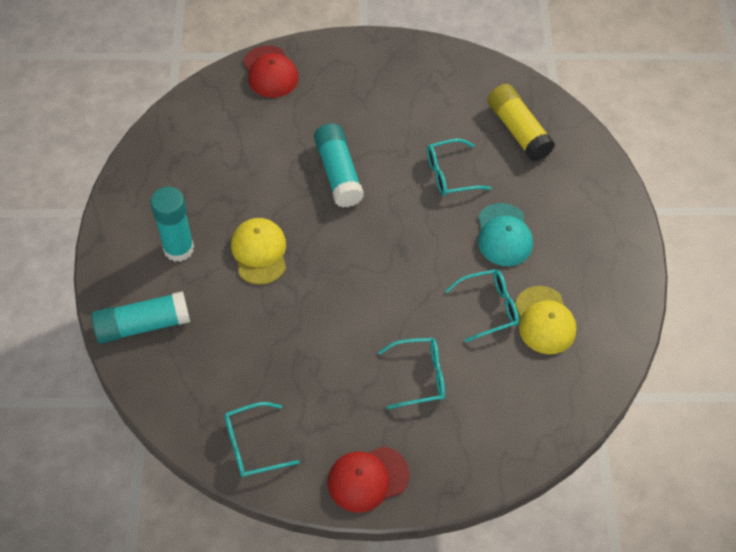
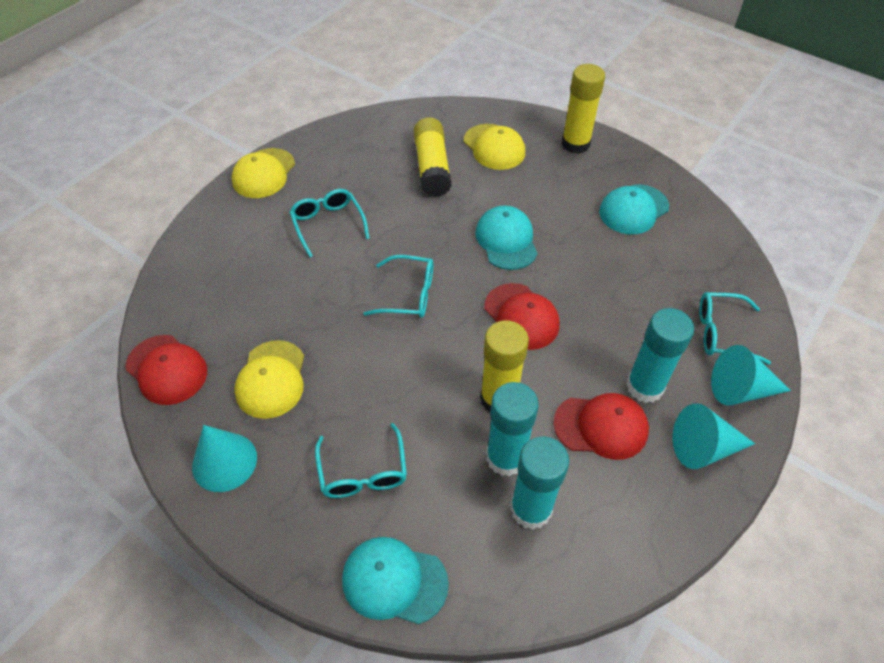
red cap: [243,45,299,98] [328,446,409,513] = 2 -> [126,335,207,405] [484,283,559,350] [553,393,649,460] = 3
turquoise cap: [478,203,533,266] = 1 -> [342,537,449,624] [475,205,538,270] [599,184,669,234] = 3
turquoise cone: none = 0 -> [192,425,257,492] [673,403,755,469] [711,345,791,405] = 3
yellow cap: [231,218,286,285] [515,286,577,354] = 2 -> [231,148,295,198] [234,340,304,419] [464,124,525,170] = 3
yellow glue stick: [487,84,555,161] = 1 -> [413,117,452,197] [480,320,529,413] [562,64,605,154] = 3

